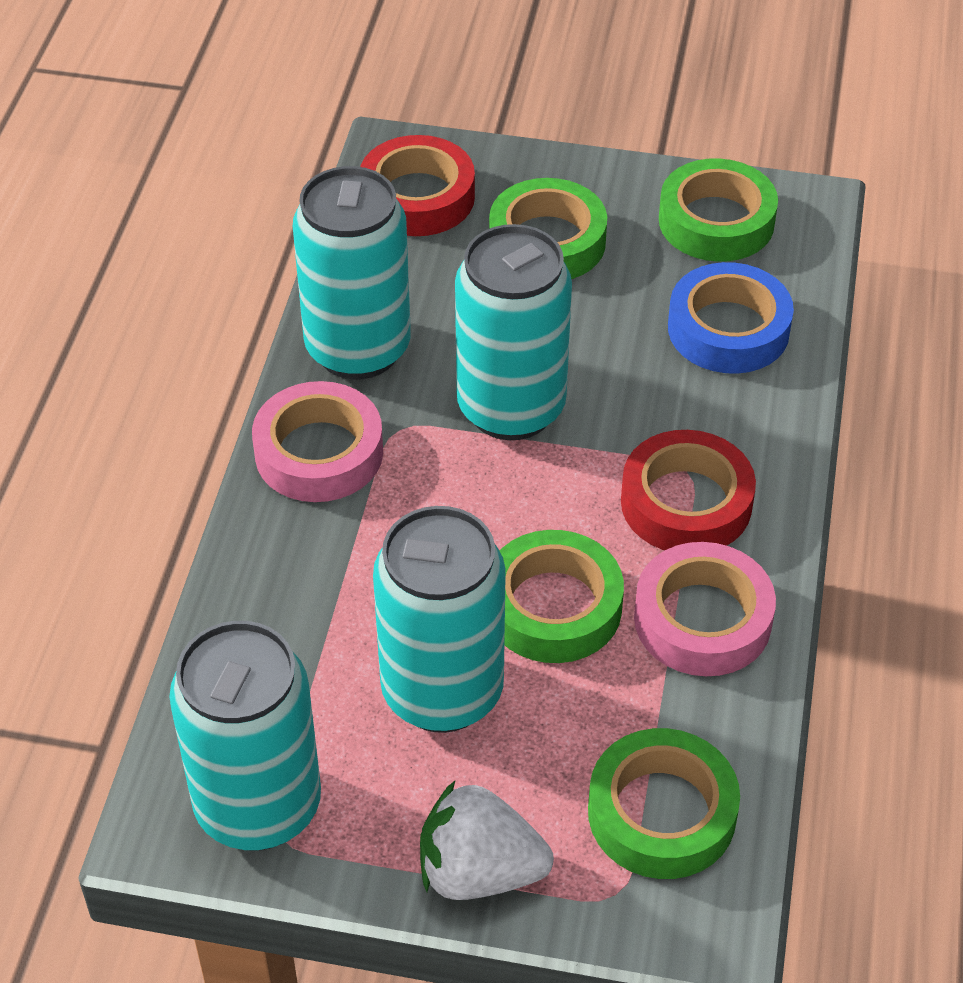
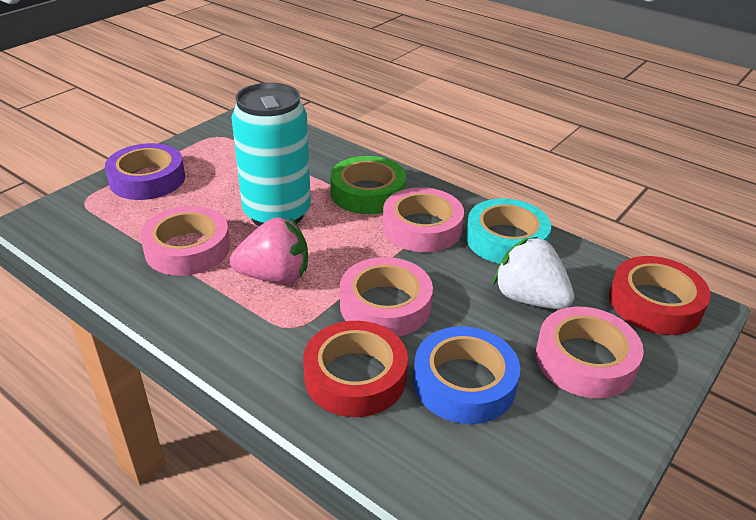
green tape: [489,178,607,279] [500,530,624,663] [588,728,740,879] [659,158,778,262] = 4 -> [330,156,406,214] = 1
pink strawberry: none = 0 -> [230,217,308,284] = 1
pink tape: [252,381,383,502] [634,542,776,676] = 2 -> [140,206,230,276] [340,257,433,337] [383,187,464,252] [536,307,644,398] = 4
purple tape: none = 0 -> [105,143,185,200] = 1
turquoise can: [169,621,321,850] [293,166,411,379] [373,506,506,733] [455,224,572,440] = 4 -> [231,83,311,226] = 1
turquoise tape: none = 0 -> [466,198,551,264] = 1

